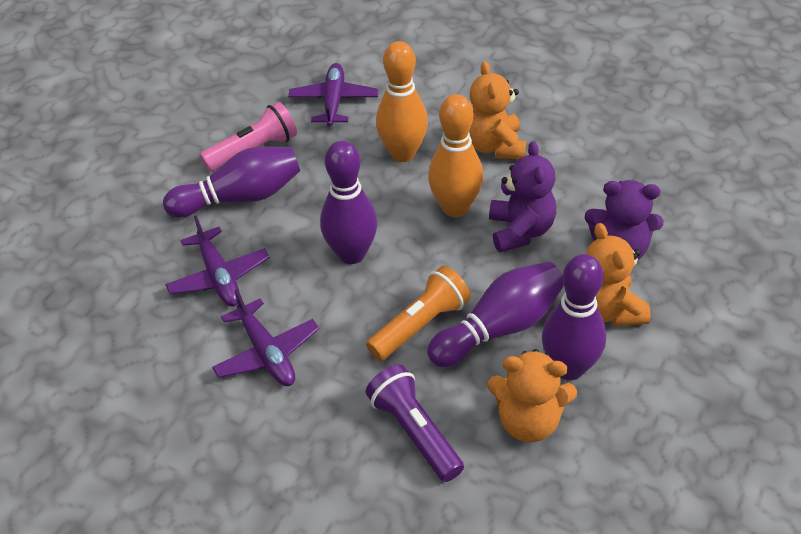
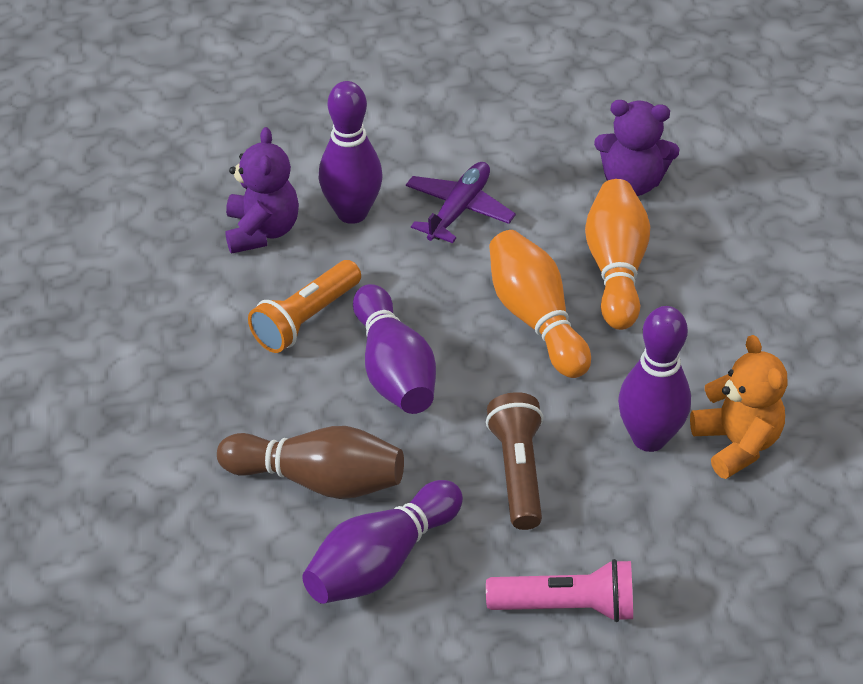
brown bowling pin: none = 0 -> [217,426,404,499] = 1
brown flashlight: none = 0 -> [486,392,543,530] = 1
orange teddy bear: [469,61,526,159] [487,349,577,442] [586,223,651,327] = 3 -> [690,335,787,479] = 1
purple flashlight: [366,364,464,482] = 1 -> none = 0
purple plane: [165,216,270,306] [212,289,319,386] [288,63,378,126] = 3 -> [406,162,516,243] = 1

